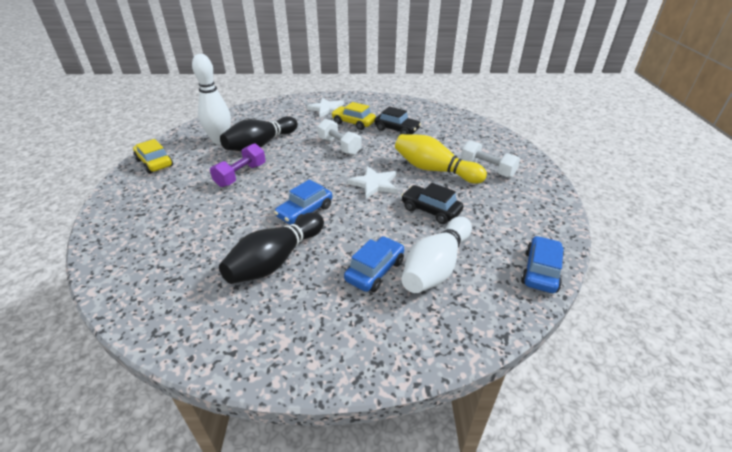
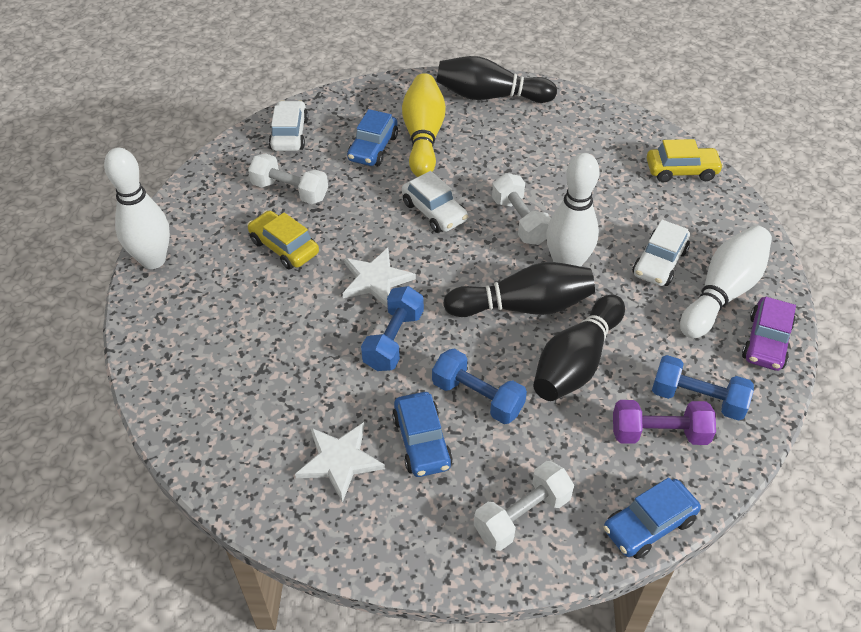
black bowling pin: [219,212,324,284] [220,116,298,151] = 2 -> [436,56,557,103] [443,262,595,317] [533,295,625,401] = 3
black car: [374,106,421,134] [401,183,463,224] = 2 -> none = 0
blue dumbbell: none = 0 -> [361,286,424,371] [432,349,527,424] [652,355,754,421] = 3
purple car: none = 0 -> [742,297,796,371] = 1
white bowling pin: [192,54,231,145] [401,216,472,293] = 2 -> [104,148,170,269] [546,153,600,267] [680,225,772,338] = 3
white car: none = 0 -> [269,100,309,151] [402,171,468,233] [633,220,690,286] = 3
white dumbbell: [318,119,362,155] [461,140,520,178] = 2 -> [248,153,328,204] [474,461,574,551] [492,173,551,245] = 3

